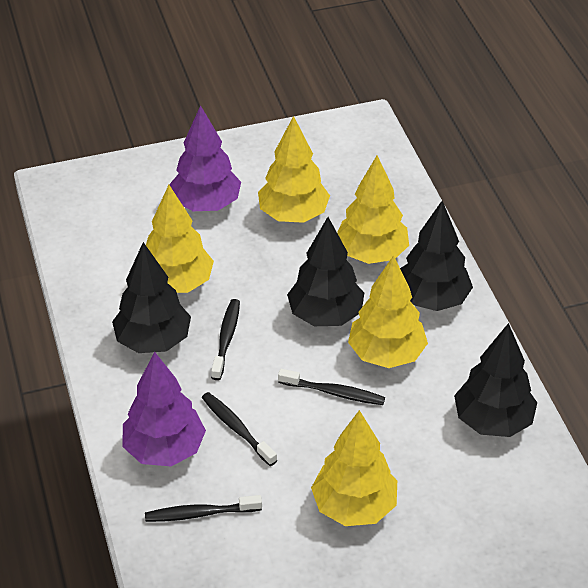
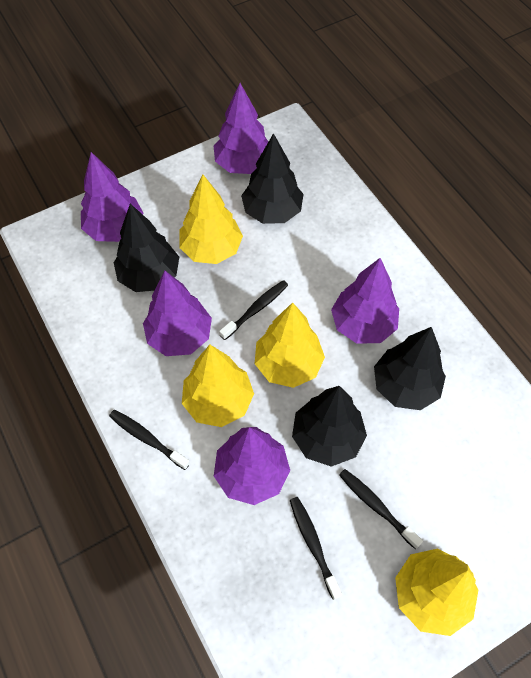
purple tree: [123,352,206,466] [169,105,241,211] = 2 -> [81,152,143,242] [143,271,212,356] [214,83,268,174] [214,427,290,505] [331,258,399,344] = 5
yellow tree: [146,185,214,293] [258,116,330,223] [311,410,397,526] [337,155,409,264] [348,255,428,368] = 5 -> [179,175,243,264] [182,345,254,427] [255,302,325,388] [395,548,478,636] = 4

